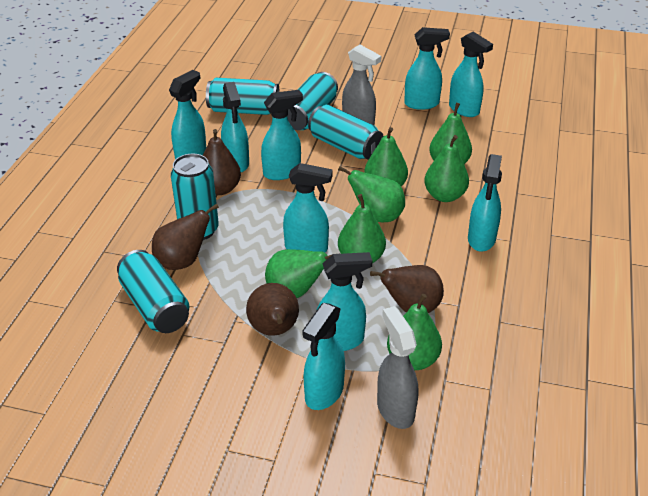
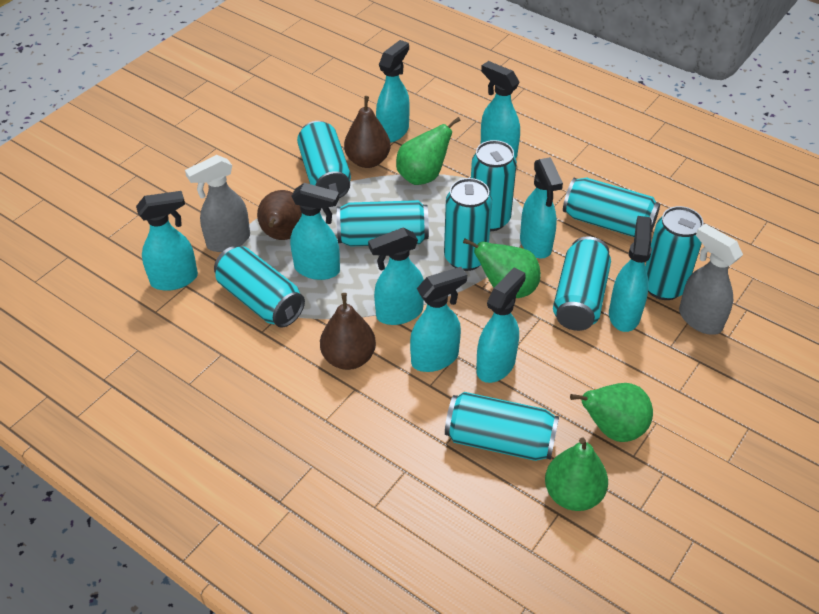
brown pear: [152,204,219,270] [203,129,241,195] [246,283,299,336] [370,265,444,313] = 4 -> [257,190,302,240] [320,293,376,370] [344,96,391,168] = 3
green pear: [265,249,333,298] [338,166,405,222] [338,194,386,263] [364,127,408,186] [387,294,442,370] [424,135,469,202] [429,103,472,164] = 7 -> [396,117,461,185] [463,238,541,298] [545,438,608,511] [570,383,653,442] = 4
turquoise can: [117,250,190,333] [171,154,219,240] [206,78,280,115] [287,72,338,130] [308,105,384,160] = 5 -> [214,246,305,328] [297,121,351,198] [337,200,429,247] [444,178,492,271] [445,392,559,461] [471,140,517,231] [553,236,611,331] [563,178,660,237] [645,206,703,300] = 9

